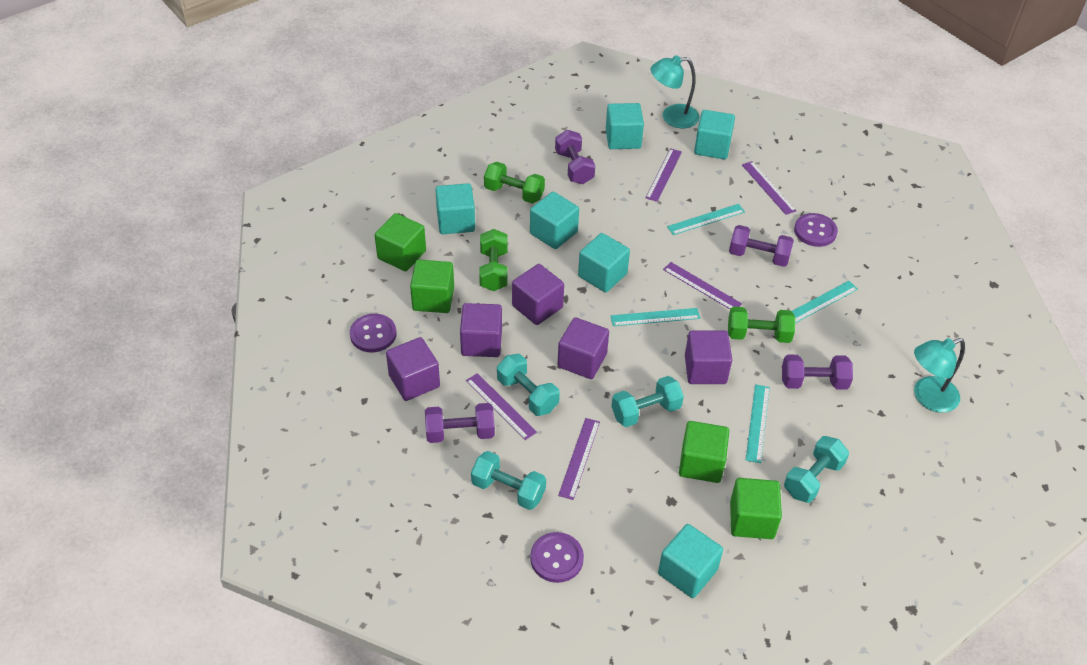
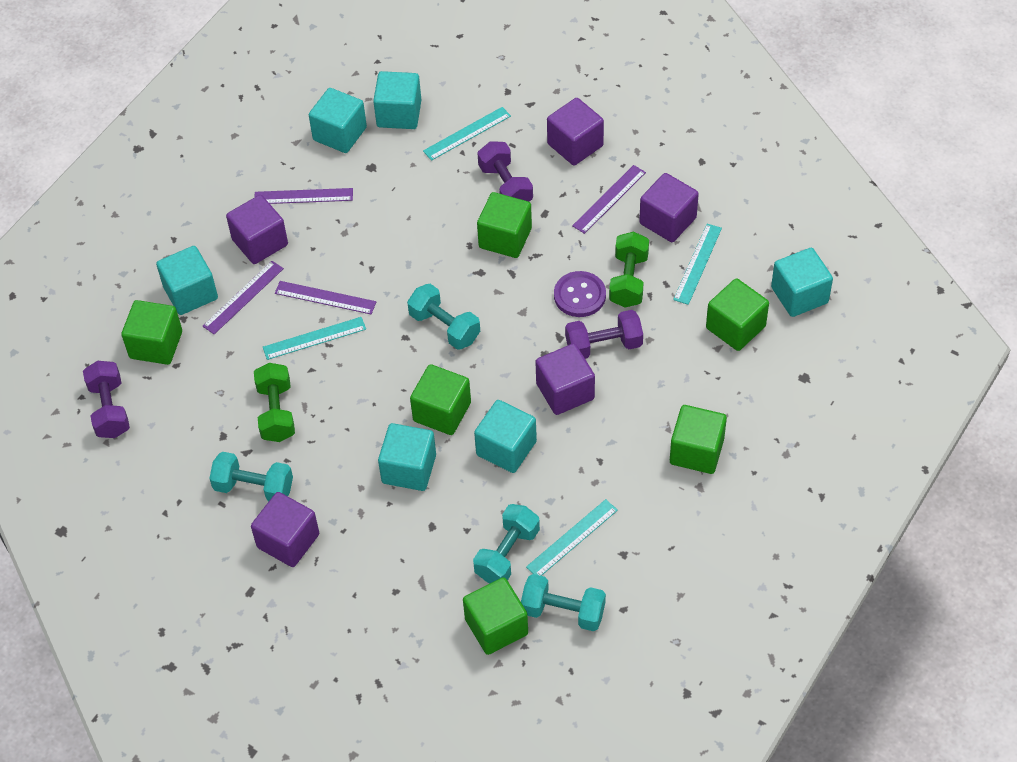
green cube: [375,213,426,271] [410,260,454,313] [679,421,729,483] [730,478,782,539] = 4 -> [121,300,182,365] [410,364,471,435] [463,577,528,655] [477,192,532,258] [670,405,727,474] [706,278,769,351] = 6
green dumbbell: [479,229,508,291] [484,162,545,204] [728,307,795,343] = 3 -> [254,363,295,442] [609,232,649,307] = 2
purple button: [350,314,396,352] [530,532,584,583] [794,213,838,247] = 3 -> [554,271,606,317] = 1
purple dumbbell: [425,403,495,443] [555,130,595,184] [729,225,794,267] [782,355,853,390] = 4 -> [83,361,130,438] [477,141,533,202] [565,310,643,359] = 3
purple ruler: [466,373,537,440] [558,418,600,500] [646,148,682,202] [663,262,742,309] [742,161,796,215] = 5 -> [203,261,284,334] [254,188,353,204] [275,281,376,314] [572,165,646,234] = 4
turquoise lamp: [651,55,700,128] [914,338,965,413] = 2 -> none = 0

